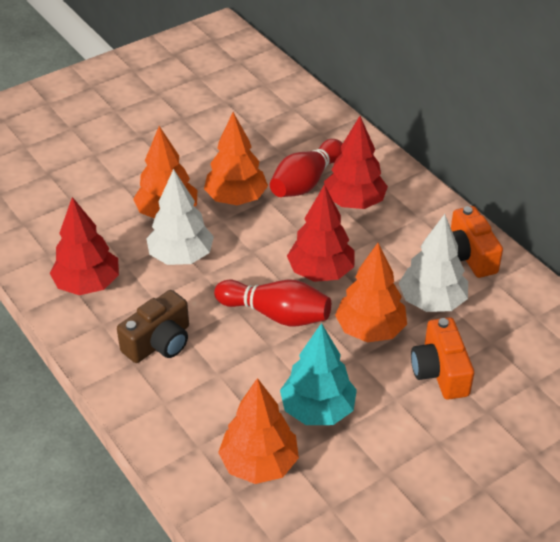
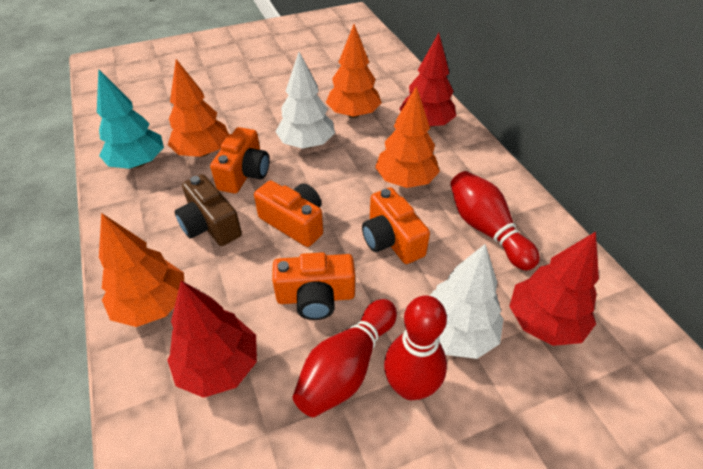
orange camera: [411,317,474,400] [451,206,503,278] = 2 -> [210,127,270,194] [254,180,323,247] [272,252,355,320] [362,187,430,264] = 4
red bowling pin: [214,279,331,326] [270,139,343,197] = 2 -> [293,299,397,417] [384,295,447,400] [450,171,540,271] = 3

